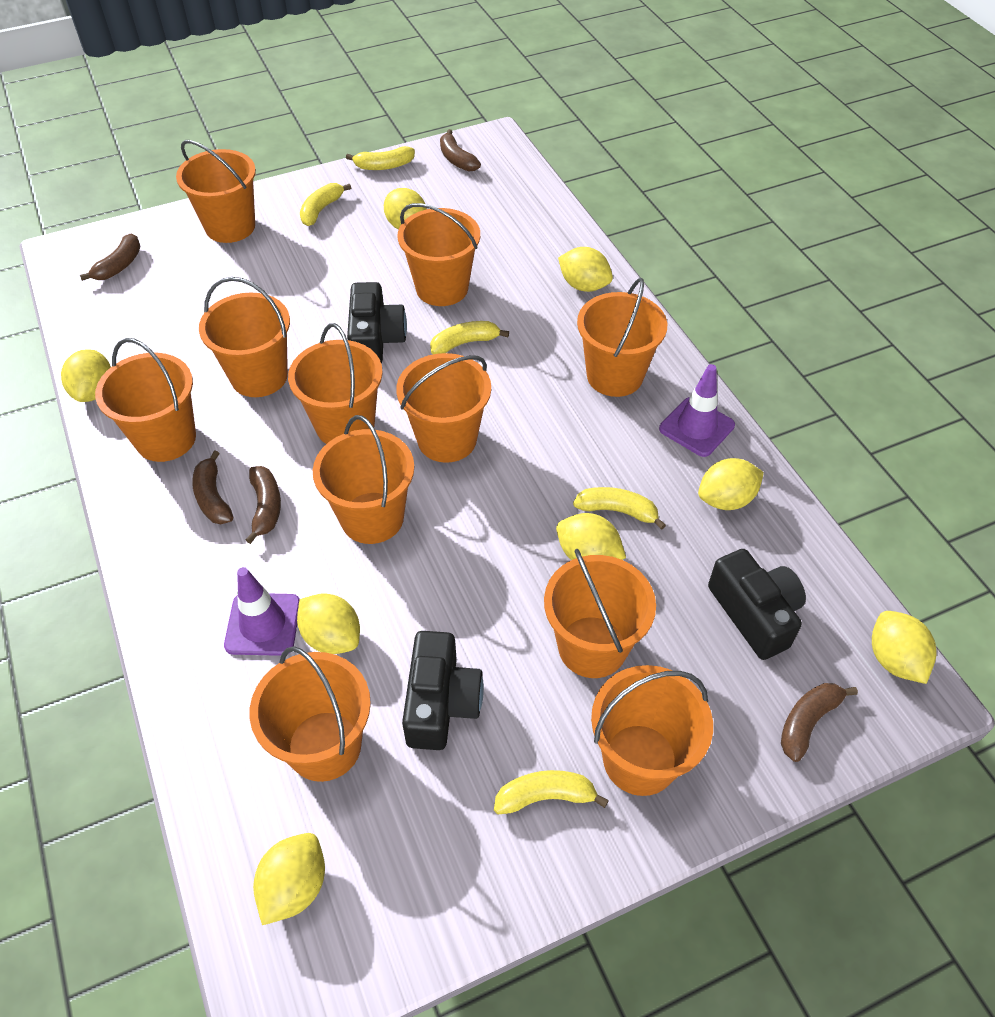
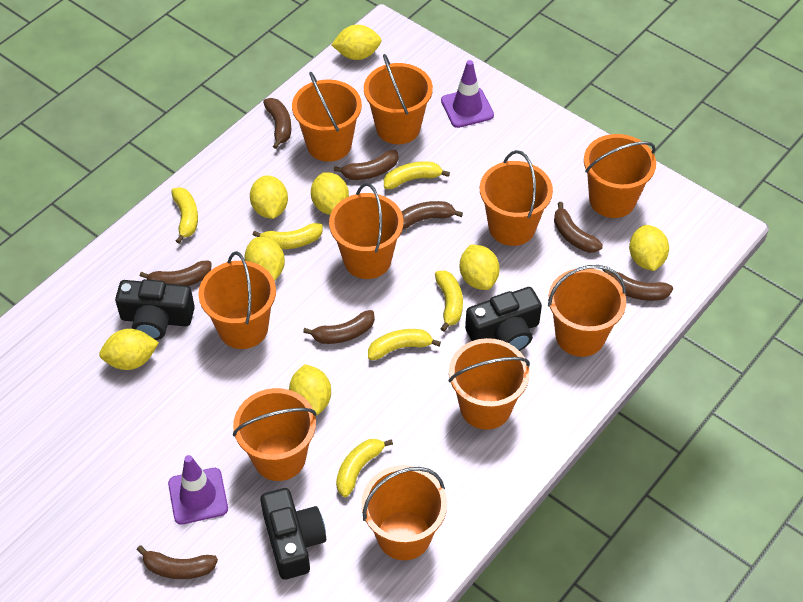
brown banana: [80,234,141,281] [192,450,233,524] [246,466,281,544] [440,129,481,171] [781,683,858,762] = 5 -> [137,545,218,579] [140,261,211,286] [263,98,291,149] [303,310,375,344] [334,150,398,180] [401,201,463,230] [554,202,603,253] [602,269,673,301] = 8
orange bucket: [95,338,196,462] [176,140,256,243] [199,277,290,397] [250,646,371,782] [288,323,383,444] [313,415,414,544] [396,353,491,463] [398,203,480,306] [544,549,656,678] [577,278,667,397] [591,665,713,796] = 11 -> [198,251,276,349] [233,388,316,481] [292,72,362,162] [329,183,403,279] [361,465,447,560] [364,54,433,144] [448,338,530,430] [480,150,553,246] [548,265,626,357] [584,134,656,218] = 10
yellow banana: [300,183,351,226] [346,146,415,170] [430,321,509,354] [494,770,609,814] [573,487,666,530] = 5 -> [171,187,198,244] [253,223,323,249] [336,439,393,497] [368,329,441,360] [384,161,450,189] [435,271,463,332] = 6

